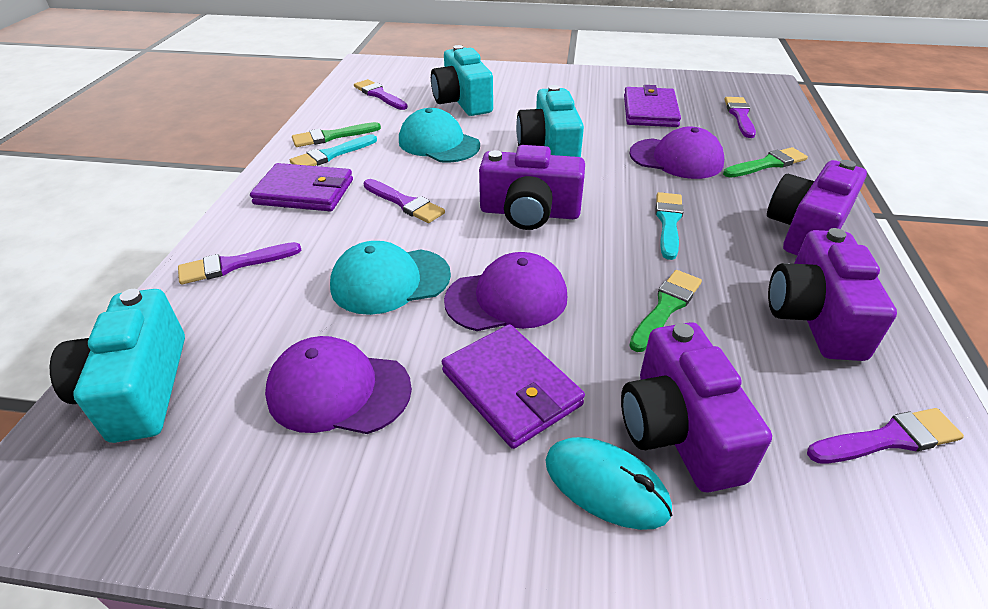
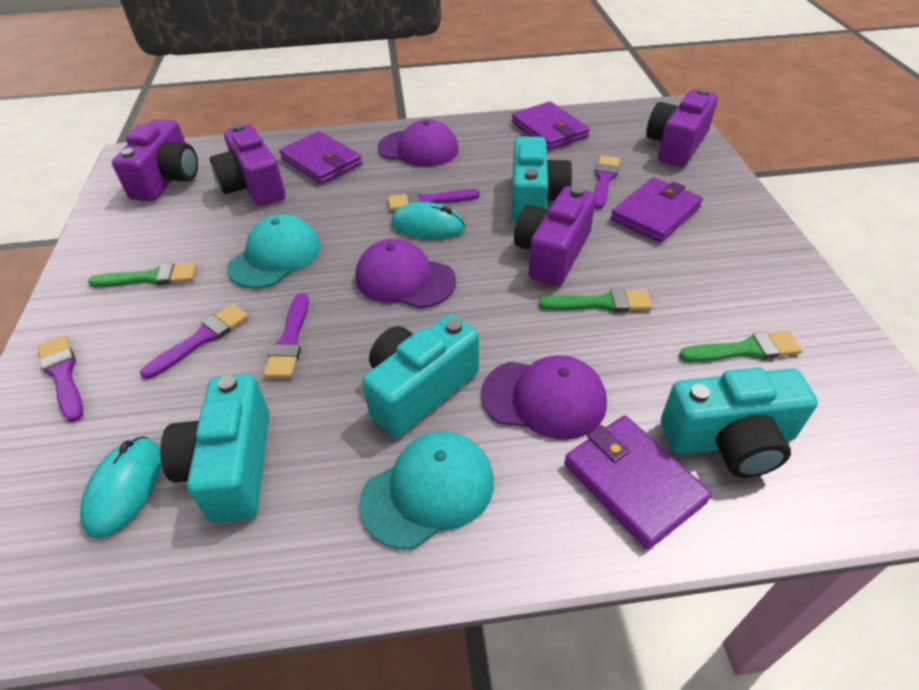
purple wallet: [250,163,353,211] [442,324,585,449] [624,85,681,127] = 3 -> [279,131,362,184] [512,101,590,150] [564,415,712,549] [610,177,703,243] = 4
turquoise brush: [290,134,377,166] [656,192,683,260] = 2 -> none = 0
turquoise camera: [50,289,185,443] [431,45,493,116] [516,85,584,157] = 3 -> [160,374,270,523] [362,314,479,437] [512,137,572,223] [661,367,818,478] = 4
turquoise mouse: [545,437,672,530] = 1 -> [80,436,161,539] [391,202,465,239] = 2

